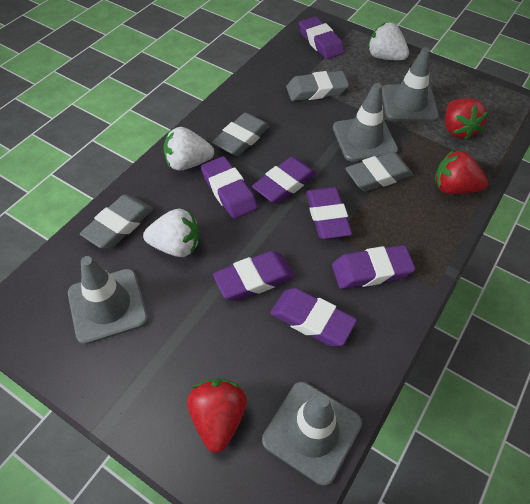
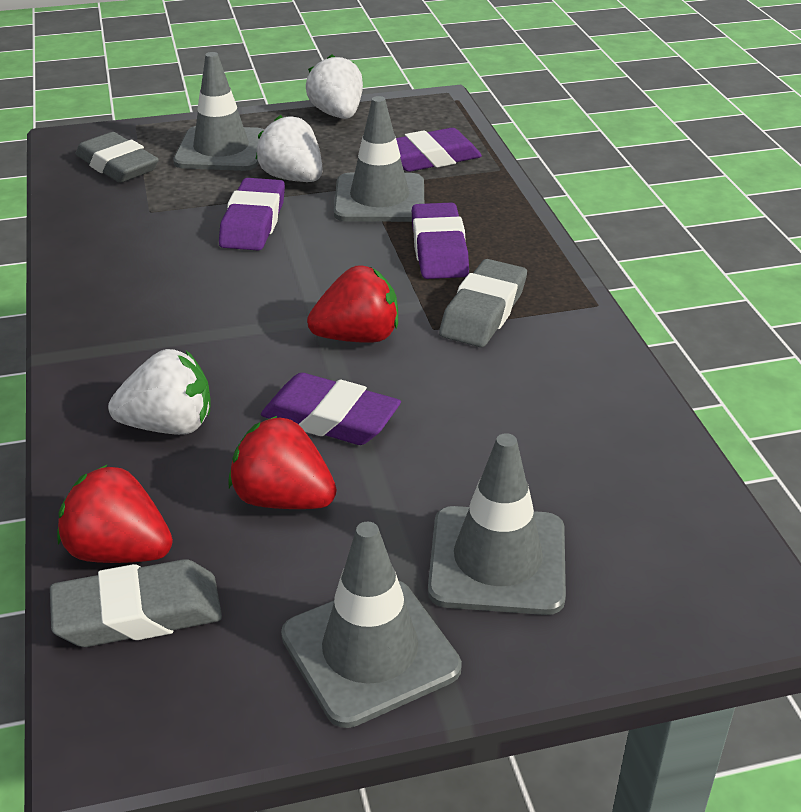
grey eraser: [80,194,153,249] [212,112,270,156] [286,71,349,101] [345,152,413,191] = 4 -> [50,559,222,647] [76,132,159,183] [439,259,527,347] = 3
purple eraser: [201,156,258,219] [213,251,295,301] [252,157,316,204] [270,288,357,346] [299,17,344,59] [306,187,352,239] [332,245,415,289] = 7 -> [219,178,285,251] [261,373,401,445] [396,128,482,172] [412,202,469,279] = 4

